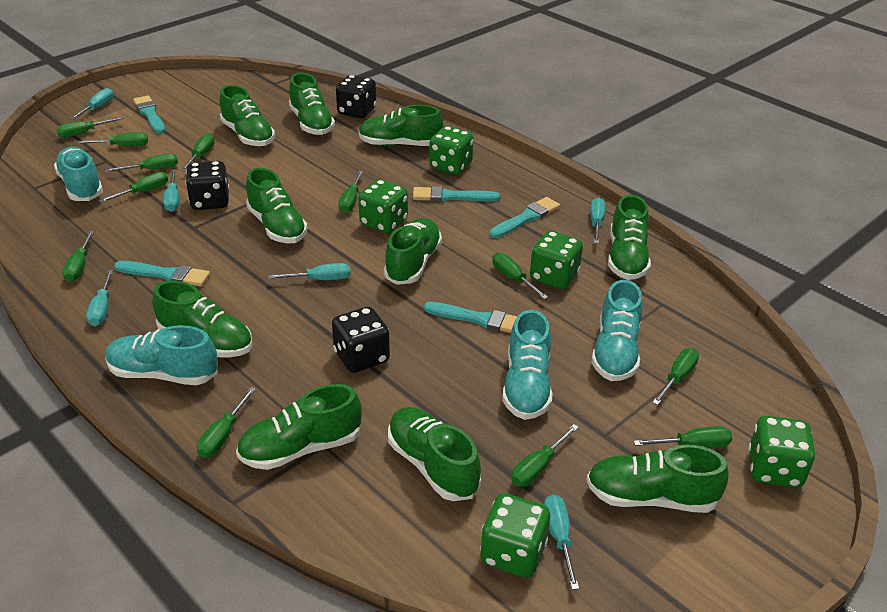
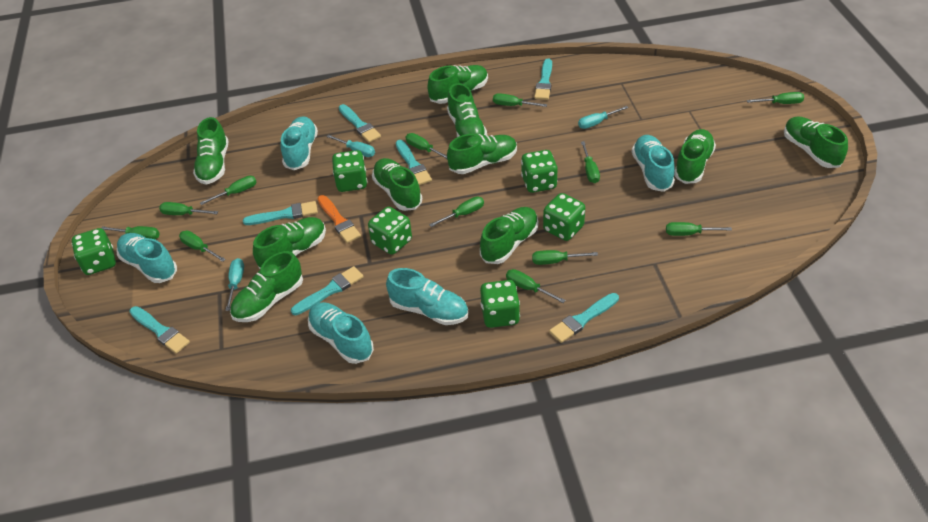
black dice: [185,161,229,210] [332,307,390,373] [336,75,376,118] = 3 -> none = 0
green dice: [358,179,408,233] [429,126,474,175] [480,493,550,578] [530,231,583,289] [748,416,815,488] = 5 -> [72,228,116,275] [332,150,367,192] [368,207,412,255] [480,280,520,328] [521,150,557,193] [543,193,585,241] = 6
orange brush: none = 0 -> [317,195,361,243] = 1
turquoise brush: [114,261,210,286] [133,95,165,134] [413,186,500,202] [424,302,517,333] [489,197,560,238] = 5 -> [129,306,190,354] [243,201,318,225] [291,266,364,315] [339,104,381,143] [396,140,432,185] [534,59,552,100] [549,293,619,343] = 7
turquoise screwdriver: [70,88,113,120] [86,270,113,326] [163,169,179,212] [268,263,351,280] [544,494,579,590] [590,198,605,244] = 6 -> [225,258,244,311] [326,134,375,157] [578,106,629,129] = 3
turquoise shoe: [54,147,103,201] [105,325,218,385] [502,310,553,420] [591,280,643,381] = 4 -> [116,233,177,283] [281,116,318,170] [308,302,374,364] [386,268,468,325] [632,135,675,192] = 5

